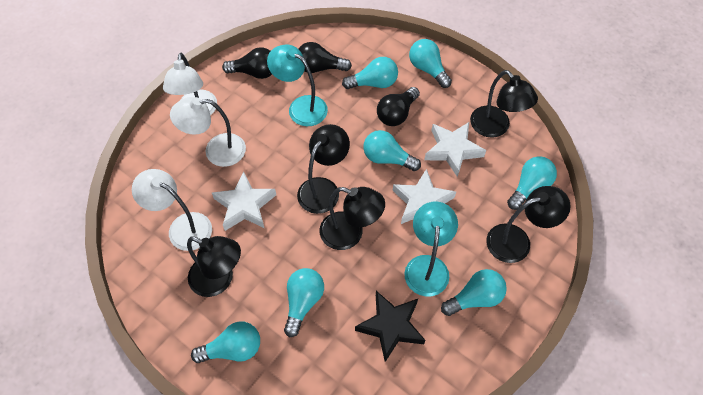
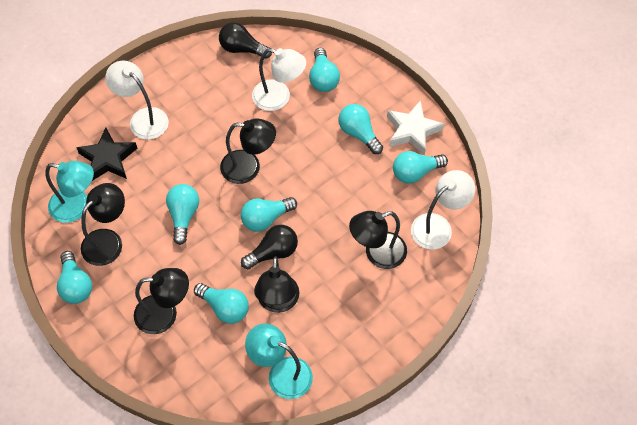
black light bulb: [222,47,272,79] [299,42,352,73] [377,87,420,126] = 3 -> [219,22,272,59] [241,225,298,269] = 2
white star: [212,172,276,231] [393,169,456,224] [424,122,486,177] = 3 -> [387,100,444,155] = 1

